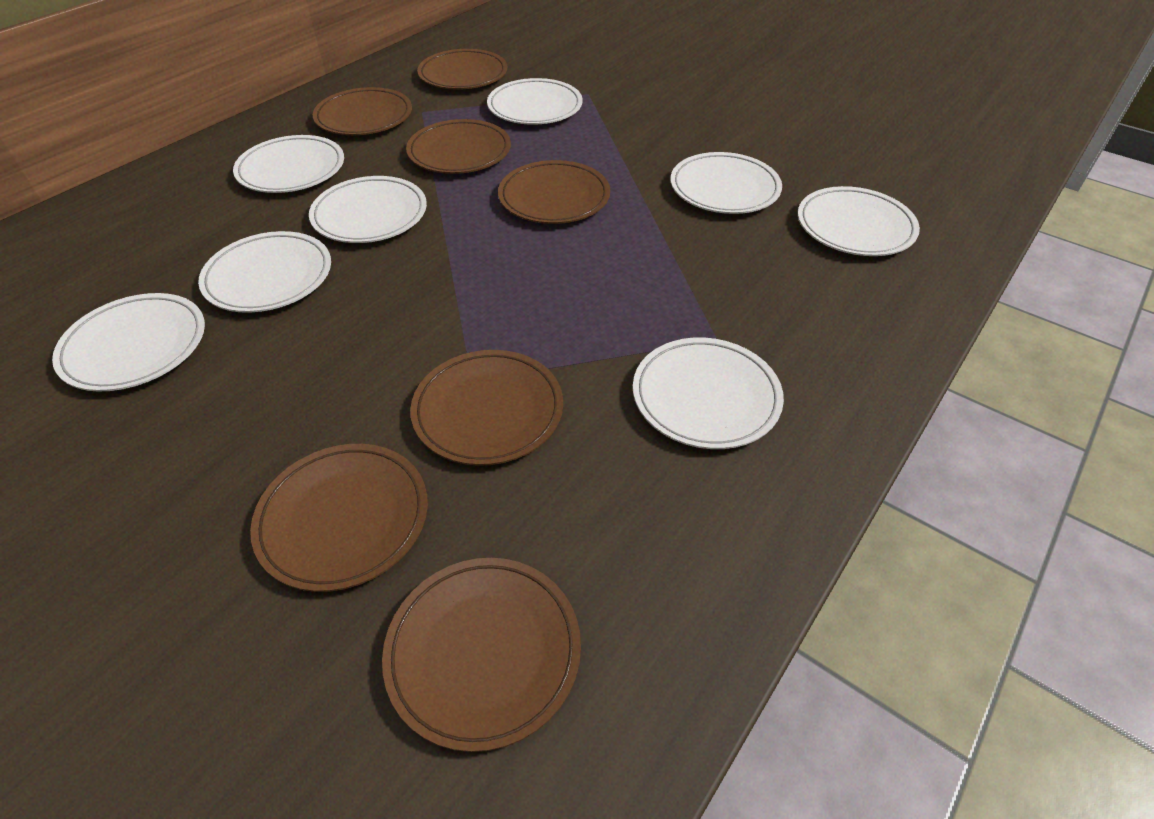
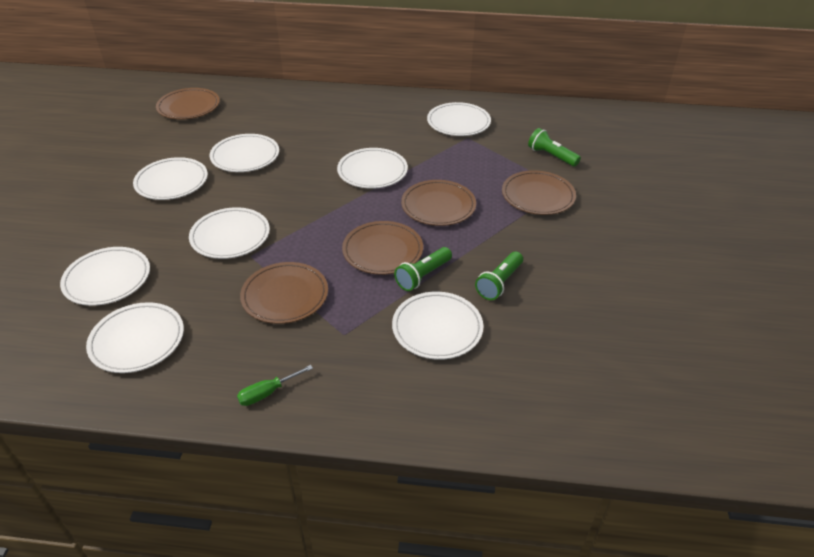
brown plate: [250,444,428,592] [312,87,412,135] [382,558,581,752] [406,119,511,174] [410,350,563,466] [417,49,507,90] [498,160,610,224] = 7 -> [156,88,220,120] [240,262,328,324] [342,221,423,275] [401,180,476,226] [502,170,576,215] = 5
green flashlight: none = 0 -> [394,247,452,291] [475,252,523,300] [528,128,581,167] = 3
green screwdriver: none = 0 -> [237,365,313,406] = 1

